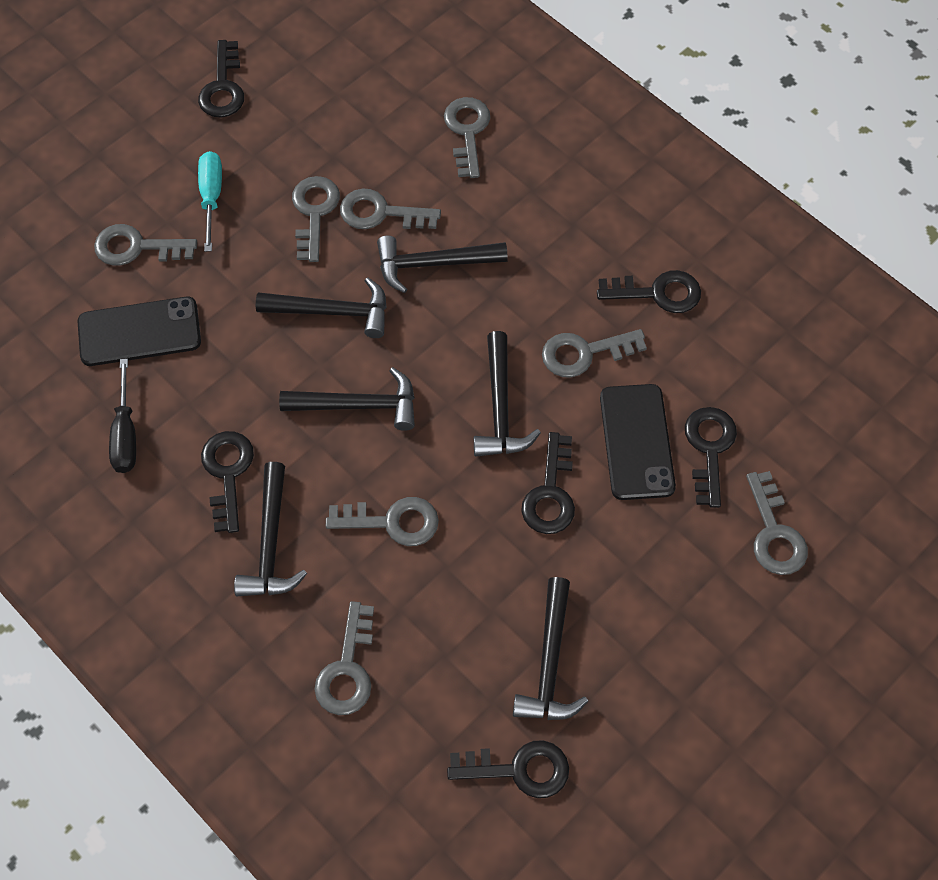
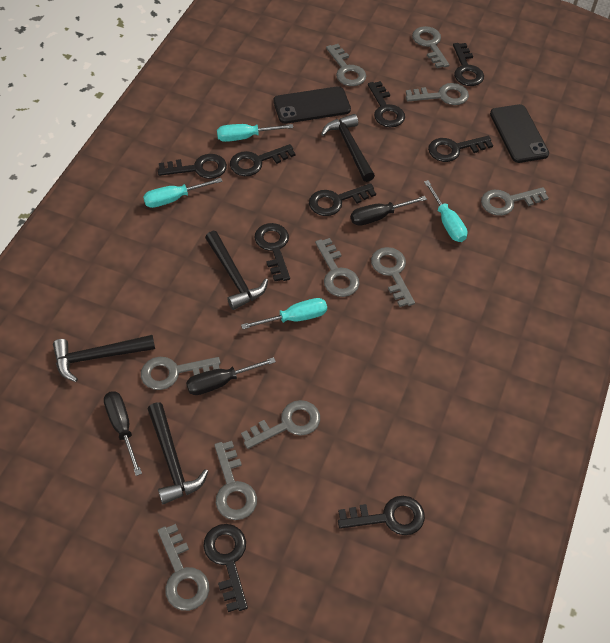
black hammer: [234,462,307,596] [256,277,387,338] [279,367,415,431] [377,235,508,293] [474,331,541,457] [513,577,588,720] = 6 -> [53,335,155,382] [148,402,208,504] [205,231,268,310] [321,114,375,182] = 4
black key: [198,40,244,118] [201,431,254,533] [447,740,569,798] [521,432,575,534] [597,270,701,313] [685,407,737,508] = 6 -> [158,154,227,179] [203,524,248,612] [230,144,296,176] [254,223,290,281] [309,183,376,216] [338,496,425,535] [368,81,405,127] [428,136,493,162] [453,43,484,86] = 9
black screwdriver: [109,359,136,473] = 1 -> [104,391,142,476] [186,357,276,395] [351,196,427,226] = 3
grey key: [94,224,197,266] [292,176,340,262] [314,601,374,715] [326,497,439,546] [340,188,441,229] [444,97,490,178] [542,329,647,378] [746,471,808,575] = 8 -> [141,357,220,390] [158,524,209,611] [214,441,257,520] [241,400,320,449] [315,238,359,297] [326,44,366,86] [371,247,415,307] [406,83,469,105] [412,26,449,68] [481,187,549,216] = 10
turquoise screwdriver: [198,151,222,252] = 1 -> [143,178,222,208] [217,124,293,142] [241,298,327,329] [424,180,467,242] = 4

